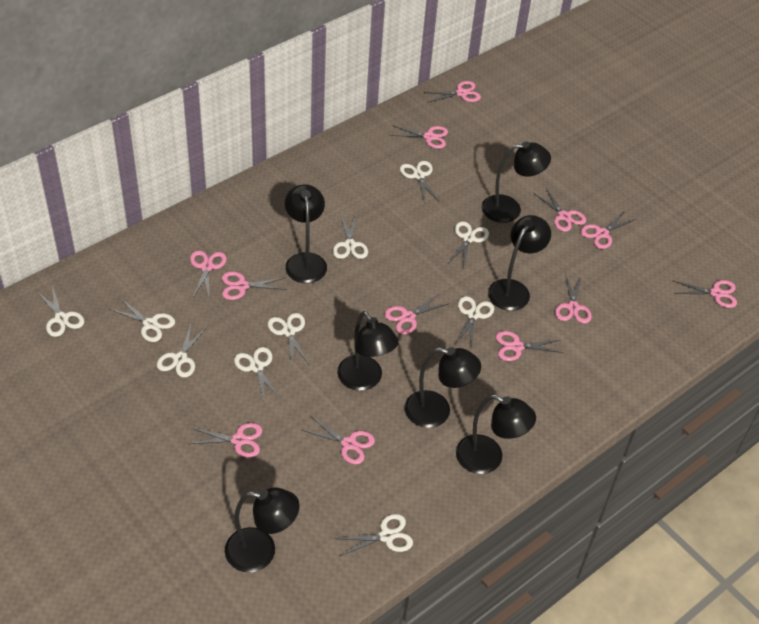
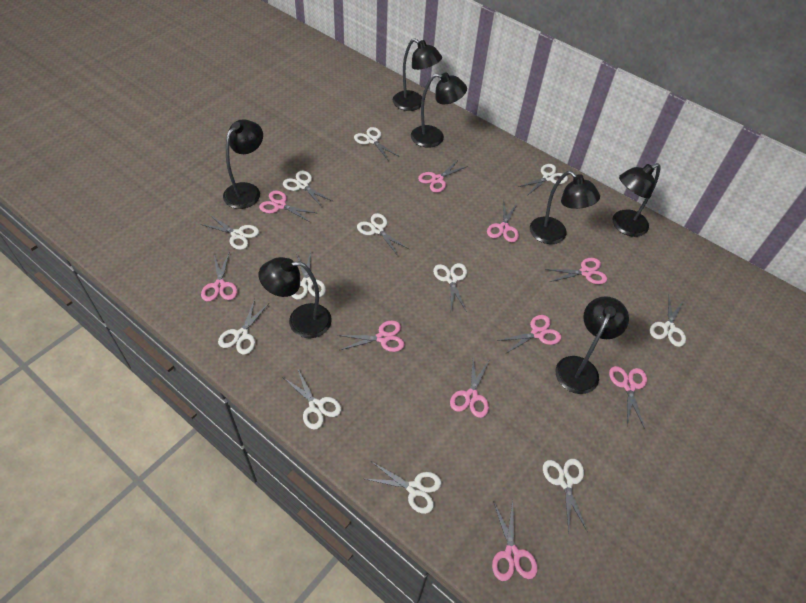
pink scissors: [189,423,262,457] [190,251,227,299] [222,272,287,300] [302,417,375,464] [384,293,448,334] [390,125,448,149] [424,81,481,102] [496,331,564,361] [534,188,586,232] [555,273,592,323] [580,211,637,249] [674,280,737,308] = 12 -> [201,253,238,301] [259,190,316,222] [337,320,405,352] [418,159,468,193] [450,358,490,418] [487,202,519,242] [492,500,538,581] [496,315,561,354] [545,258,607,284] [609,366,647,429] = 10
white scissors: [37,285,84,337] [109,298,175,342] [157,322,208,378] [234,347,281,401] [268,313,309,364] [333,215,368,259] [334,514,413,556] [400,161,439,204] [449,221,489,268] [455,296,494,349] = 10 -> [200,214,259,250] [218,299,269,355] [283,170,332,207] [284,370,341,430] [292,252,326,300] [354,127,400,161] [357,213,409,256] [365,462,442,514] [433,263,467,312] [518,164,568,195] [543,459,588,533] [650,296,686,347] = 12

